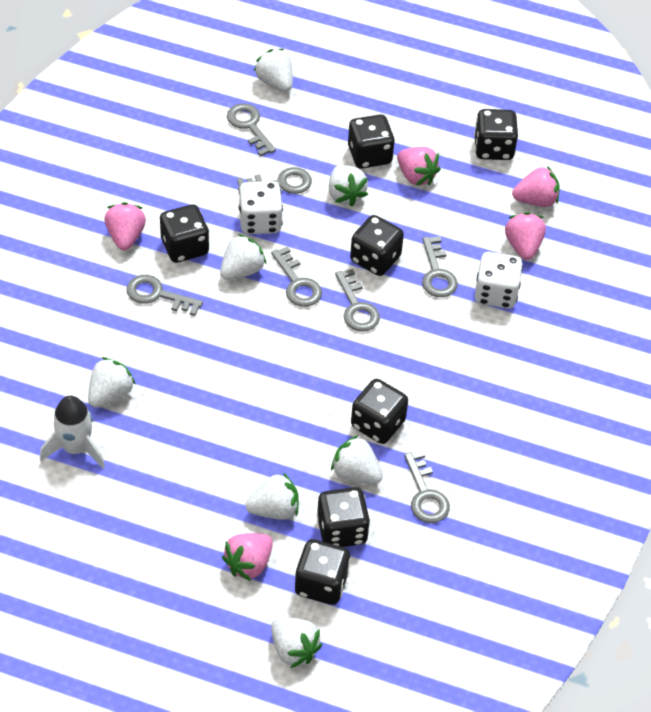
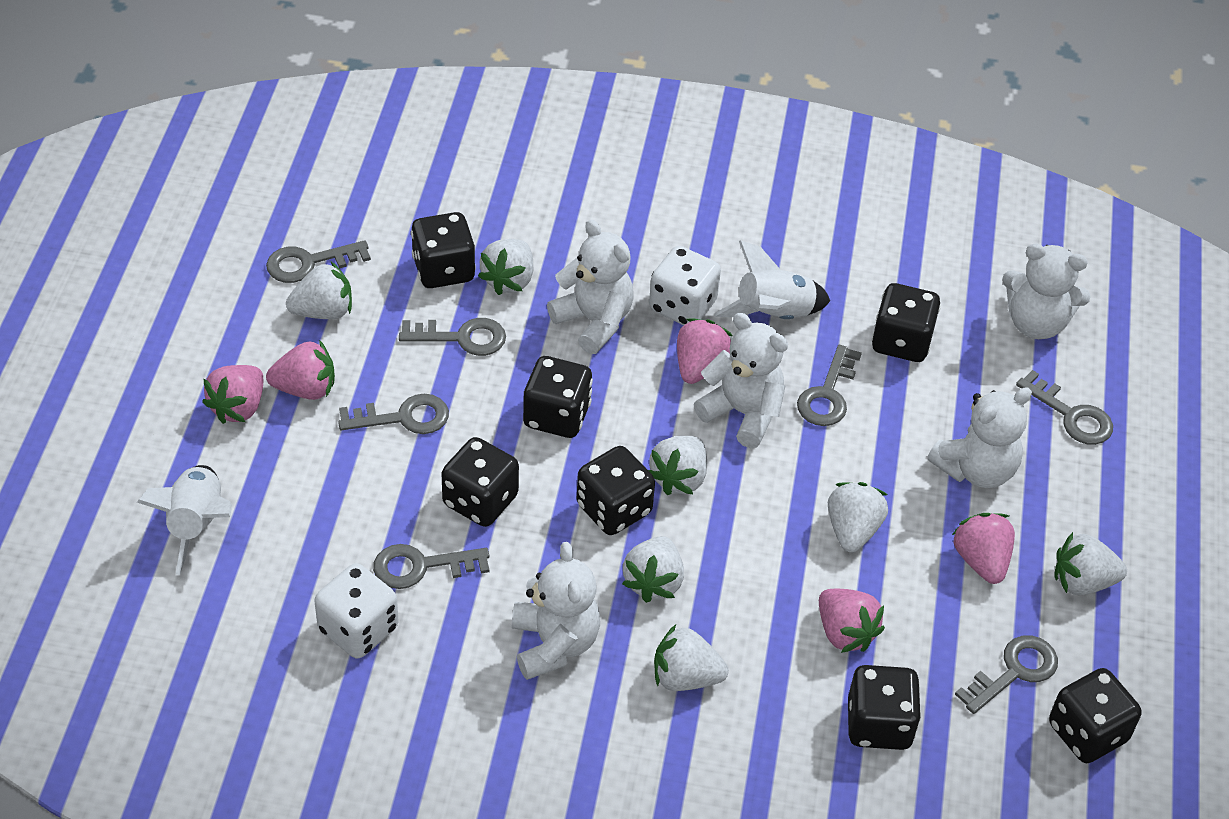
white rocket: [40,396,105,468] = 1 -> [137,465,232,575] [714,241,830,319] = 2
white teddy bear: none = 0 -> [512,542,600,680] [547,219,634,354] [694,313,788,448] [927,387,1032,488] [1002,243,1091,339] = 5

